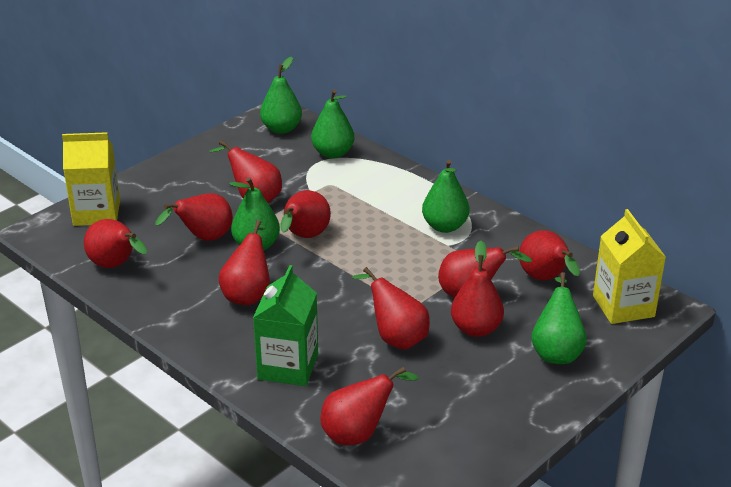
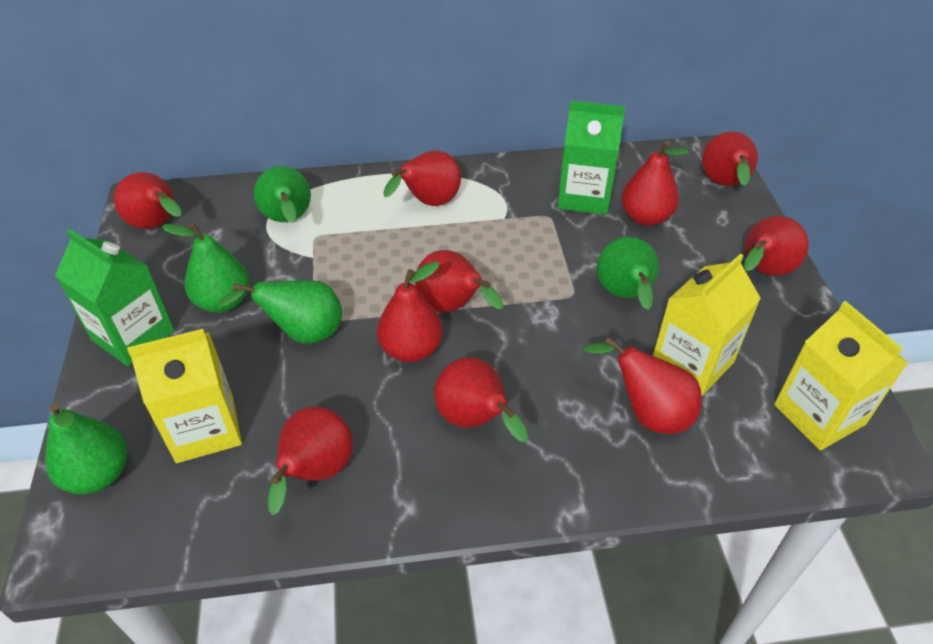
green carton: [253,265,318,386] = 1 -> [55,229,174,366] [557,101,625,215] = 2
yellow carton: [62,132,120,226] [593,209,666,324] = 2 -> [127,329,242,463] [653,253,761,396] [774,301,908,451] = 3

